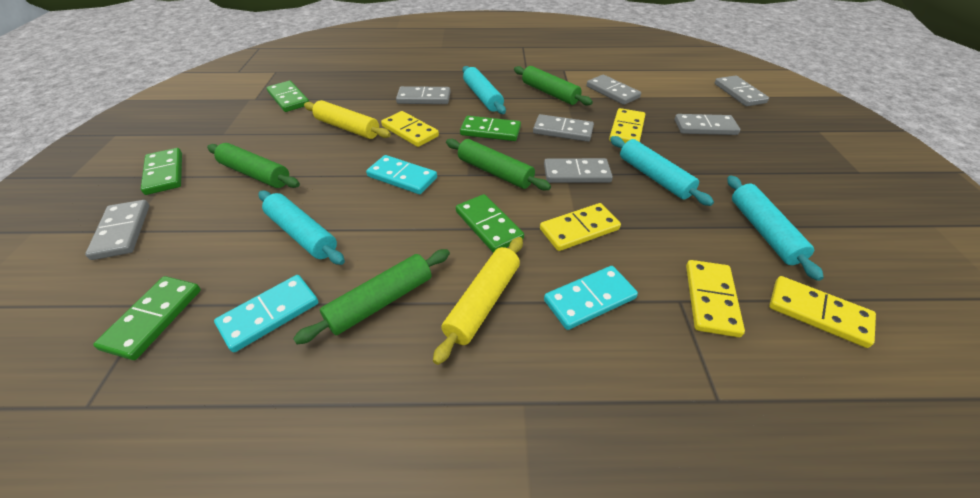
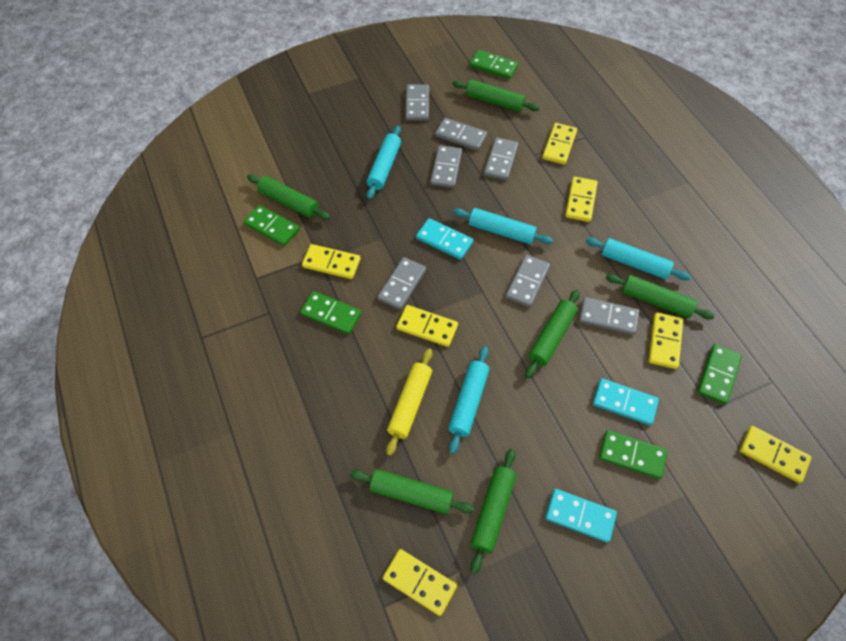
green rolling pin: [207,143,300,188] [293,249,450,344] [446,139,551,190] [514,66,593,106] = 4 -> [247,174,330,220] [350,469,474,514] [453,80,540,112] [471,449,516,574] [526,290,580,378] [606,274,715,319] = 6
yellow domino: [381,111,439,147] [540,203,621,251] [609,108,645,143] [686,260,745,338] [769,276,876,348] = 5 -> [302,244,360,279] [383,549,457,616] [396,305,458,347] [542,123,577,165] [565,177,598,222] [649,312,683,369] [740,426,812,483] = 7
yellow rolling pin: [304,100,391,139] [433,237,523,365] = 2 -> [386,348,432,456] = 1

